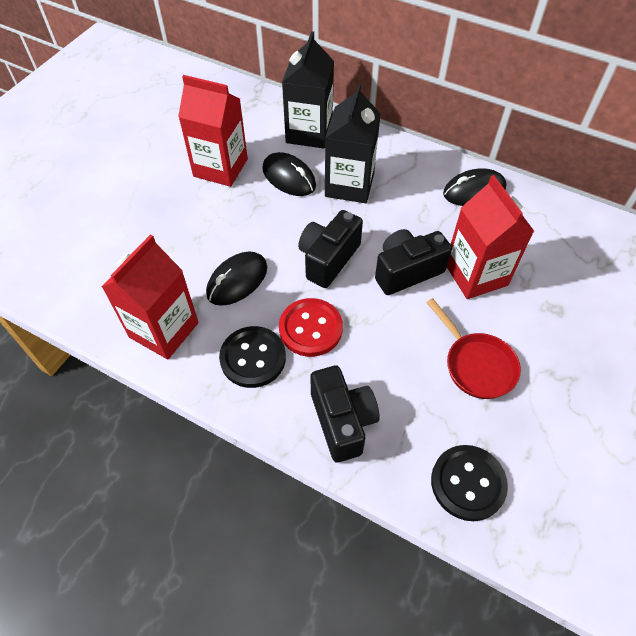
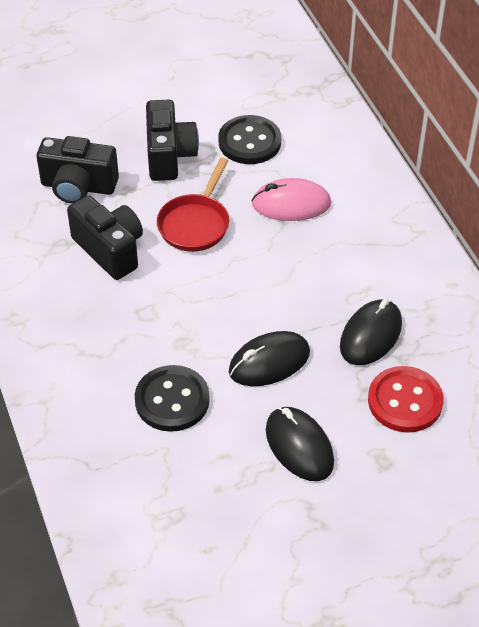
black carton: [282,31,334,149] [325,83,381,203] = 2 -> none = 0
pink mouse: none = 0 -> [251,178,331,221] = 1
red carton: [102,234,199,359] [178,75,248,187] [447,175,534,299] = 3 -> none = 0

